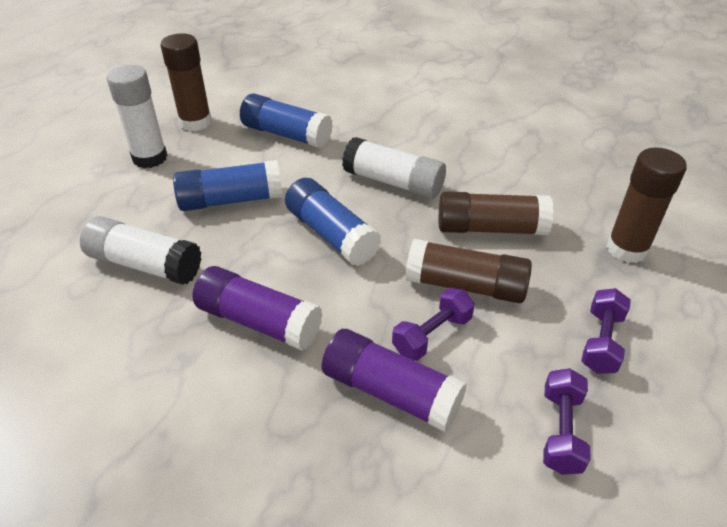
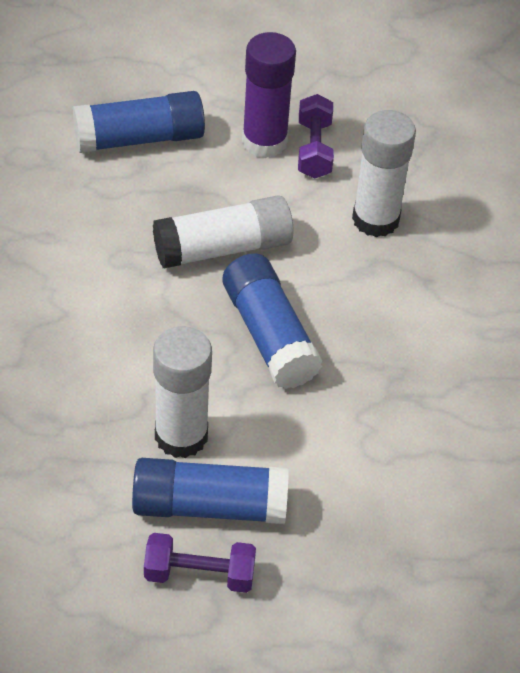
brown glue stick: [160,33,212,131] [405,239,532,303] [439,191,554,235] [606,147,687,263] = 4 -> none = 0
purple dumbbell: [392,287,475,361] [543,368,591,475] [581,288,631,374] = 3 -> [144,533,256,593] [298,94,334,179] = 2
purple glue stick: [193,266,323,351] [322,329,467,432] = 2 -> [242,32,296,158] = 1

